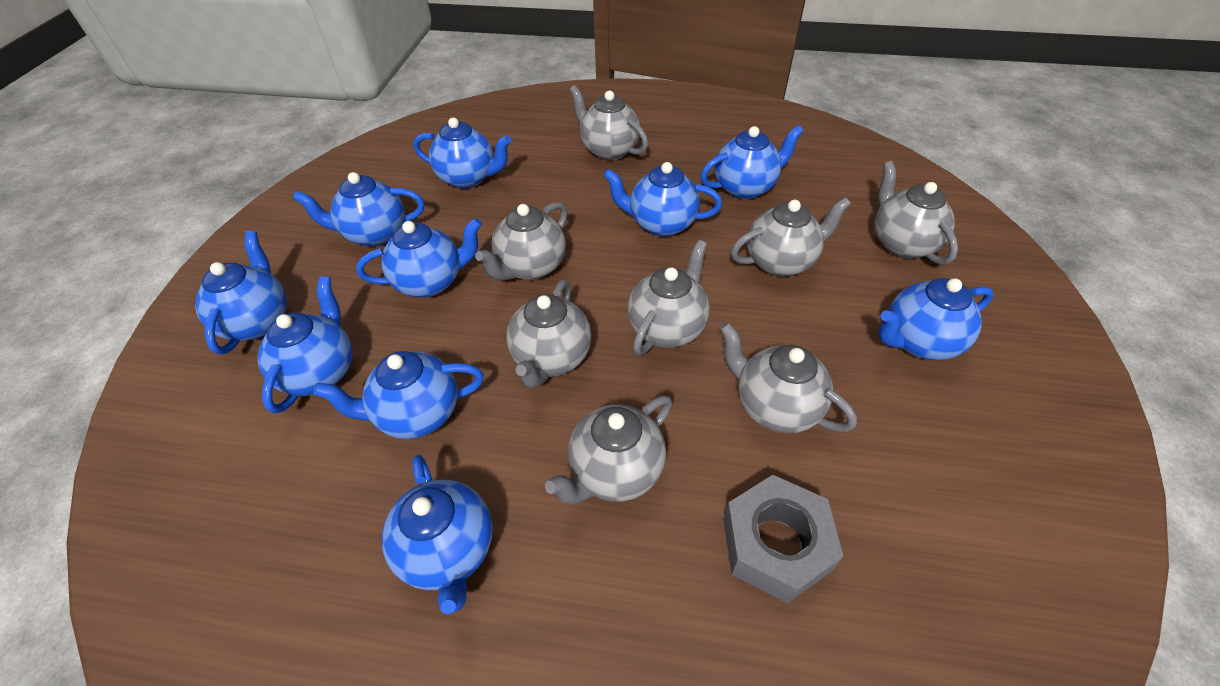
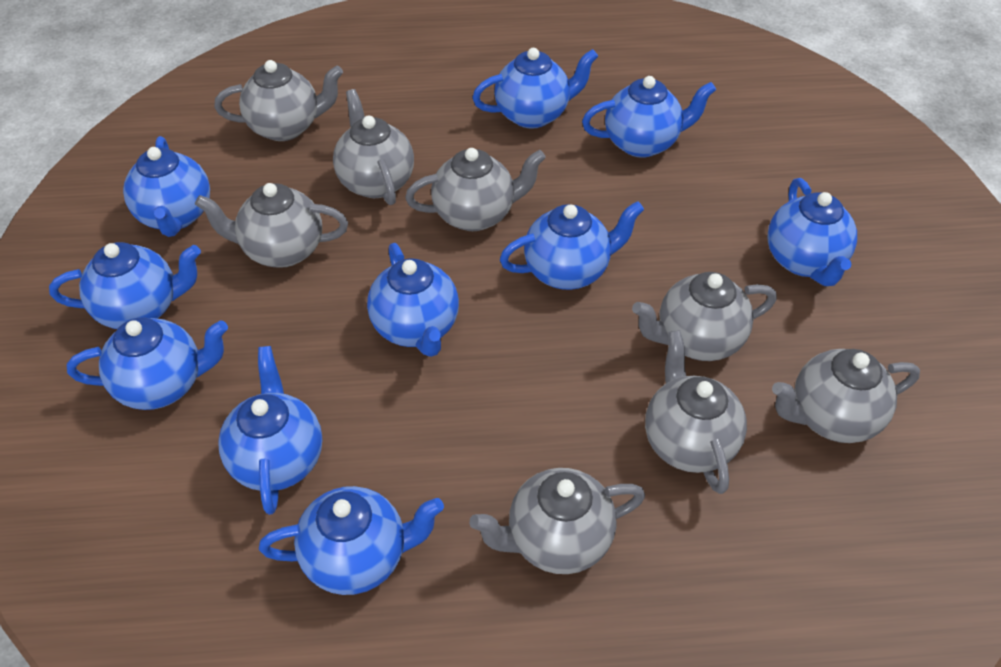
grey nut: [723,475,844,603] = 1 -> none = 0

